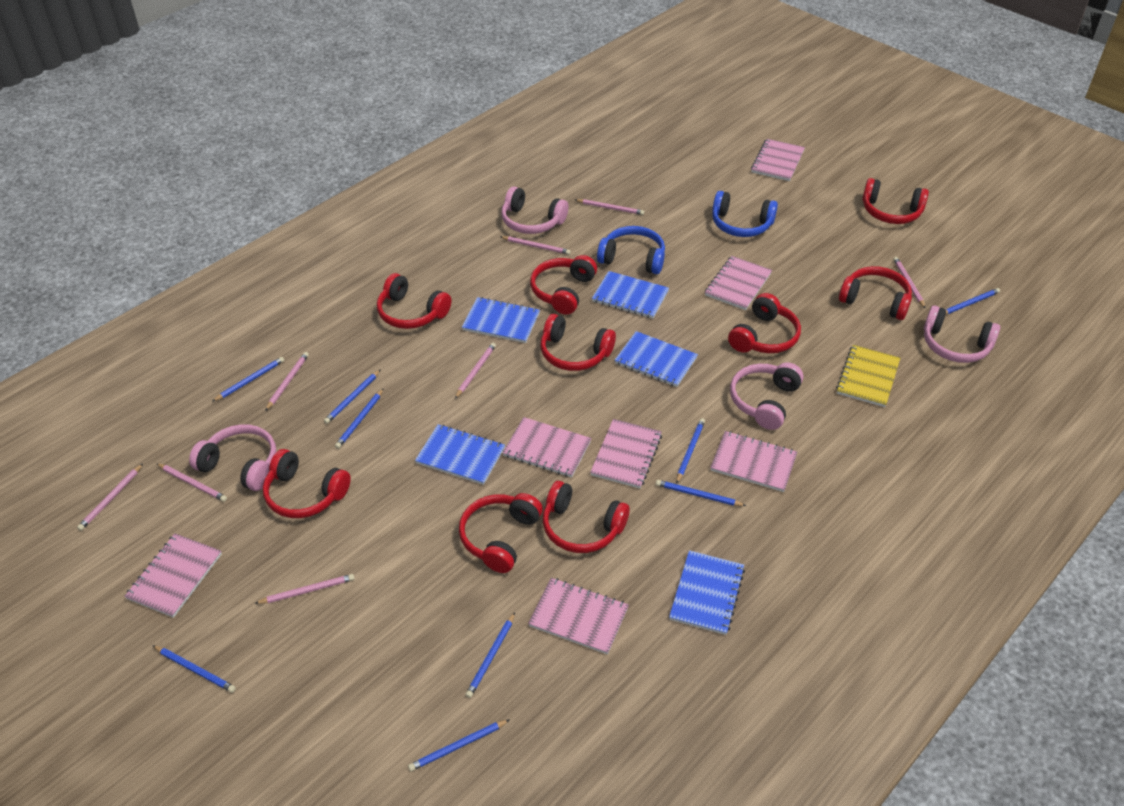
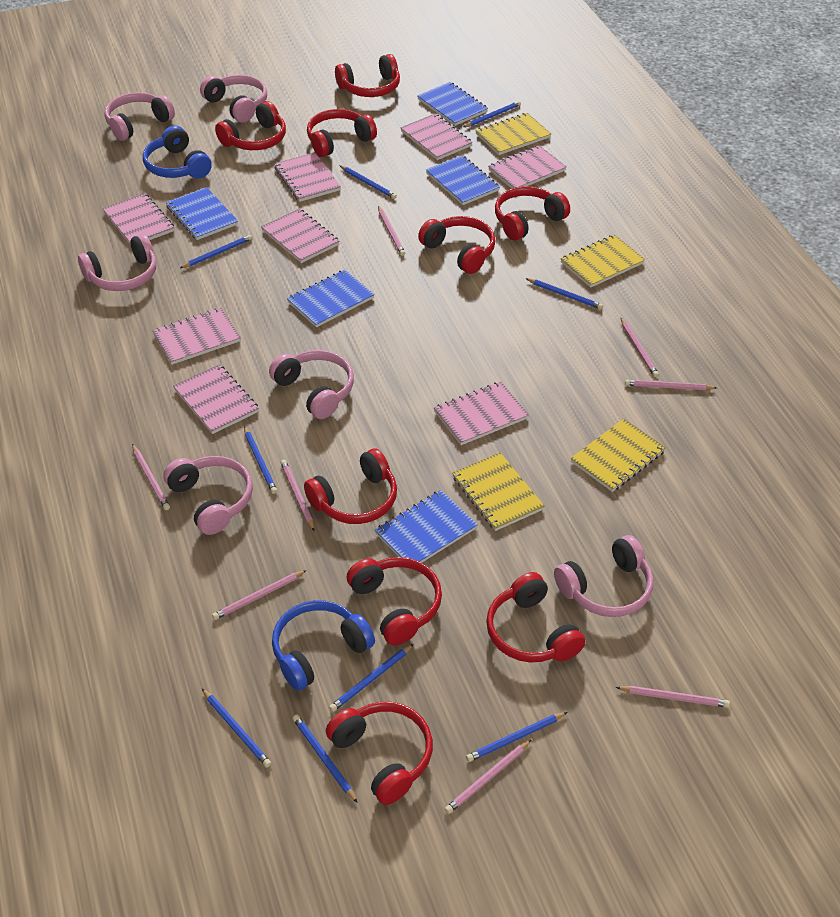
pink headphones: [189,424,276,491] [501,186,569,234] [730,362,804,430] [924,306,1000,363] = 4 -> [78,234,156,291] [104,93,175,141] [163,456,253,535] [200,75,267,122] [269,350,354,419] [554,535,653,617] = 6
pink notebook: [124,533,222,618] [503,417,591,477] [528,578,629,654] [590,419,662,488] [705,256,772,310] [710,431,797,492] [751,139,805,181] = 7 -> [103,193,174,245] [152,308,241,365] [173,364,259,434] [261,209,340,263] [274,152,341,202] [400,114,473,160] [434,382,529,445] [488,145,567,189] = 8
yellow notebook: [836,345,900,407] = 1 -> [452,452,545,531] [475,113,551,155] [561,235,645,288] [570,418,666,492] = 4

